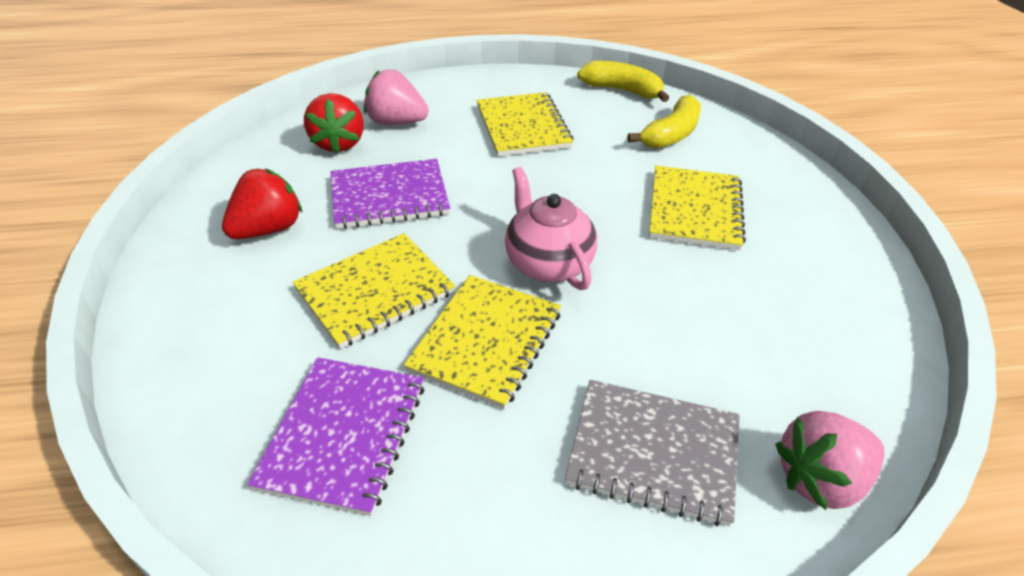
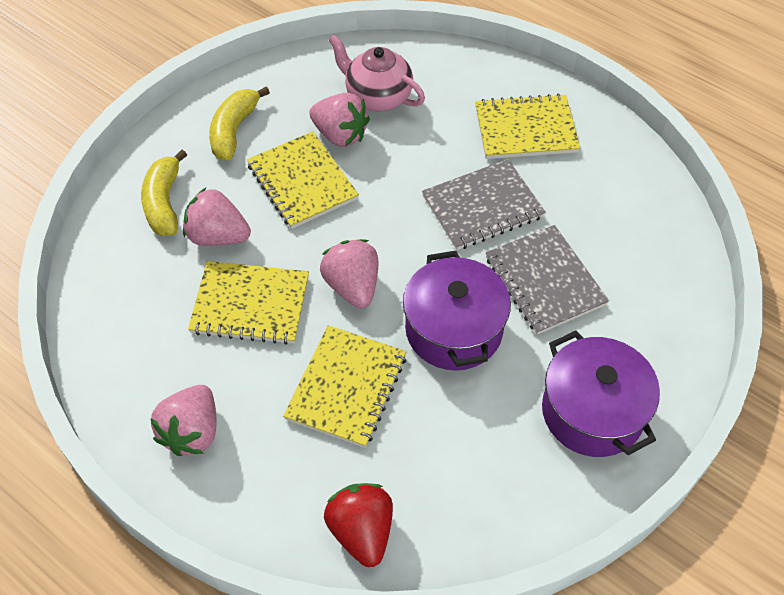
grey notebook: [565,380,740,526] = 1 -> [422,159,546,250] [486,225,609,335] = 2
pink strawberry: [364,69,429,125] [775,411,885,510] = 2 -> [150,385,216,456] [183,188,251,246] [309,93,370,147] [320,239,379,308] = 4
purple notebook: [248,357,424,516] [331,159,450,229] = 2 -> none = 0
purple pot: none = 0 -> [403,251,511,370] [542,330,660,457] = 2
red strawberry: [222,169,302,239] [304,93,364,154] = 2 -> [324,483,393,567] = 1

